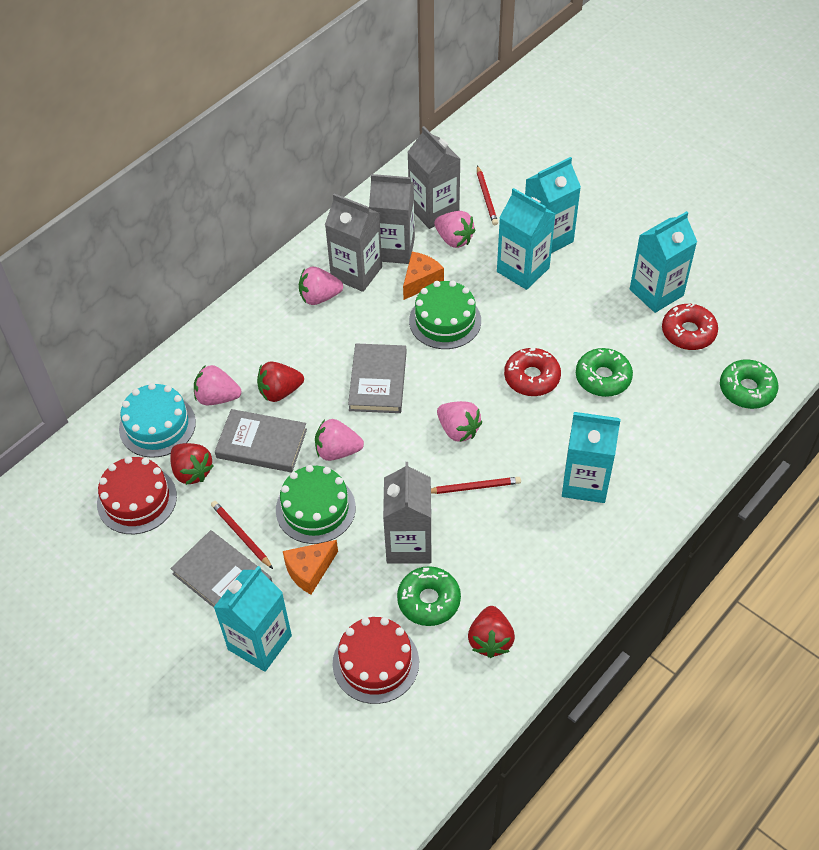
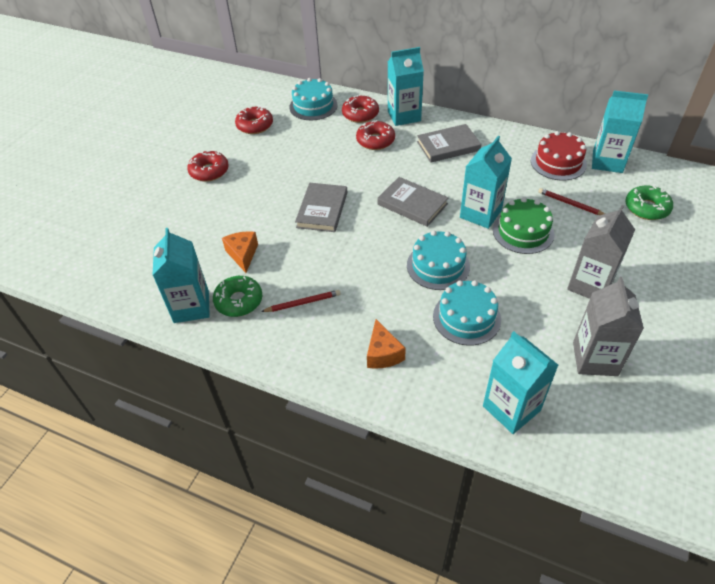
green cake: [276,465,356,544] [409,280,481,349] = 2 -> [493,197,554,254] = 1
green donut: [397,566,461,626] [576,348,633,397] [720,360,779,409] = 3 -> [213,276,262,317] [625,185,673,220] = 2
grey carton: [325,193,382,292] [369,174,415,264] [383,462,432,564] [407,126,460,229] = 4 -> [567,205,635,299] [573,277,644,376] = 2
pink strawberry: [194,365,241,405] [299,267,343,305] [315,419,364,461] [434,211,475,248] [437,401,482,442] = 5 -> none = 0
red cake: [97,456,177,534] [333,617,419,704] = 2 -> [531,131,587,181] = 1
red donut: [504,348,561,396] [662,304,718,350] = 2 -> [187,150,229,182] [235,106,273,134] [342,95,379,123] [356,120,395,150] = 4
red pencil: [211,501,273,569] [431,477,521,494] [477,165,498,225] = 3 -> [261,290,341,312] [538,188,605,215] = 2
red strawberry: [170,443,214,485] [257,361,304,402] [468,606,515,658] = 3 -> none = 0
turquoise cake: [119,383,196,458] = 1 -> [289,78,338,120] [407,231,470,290] [433,280,501,346] = 3

